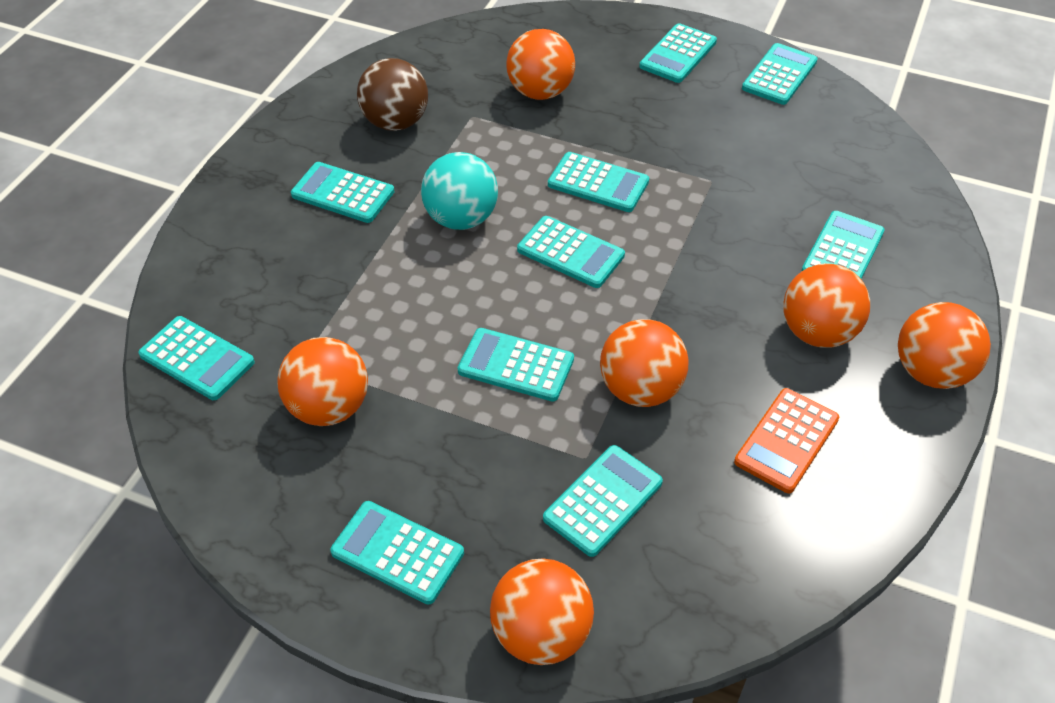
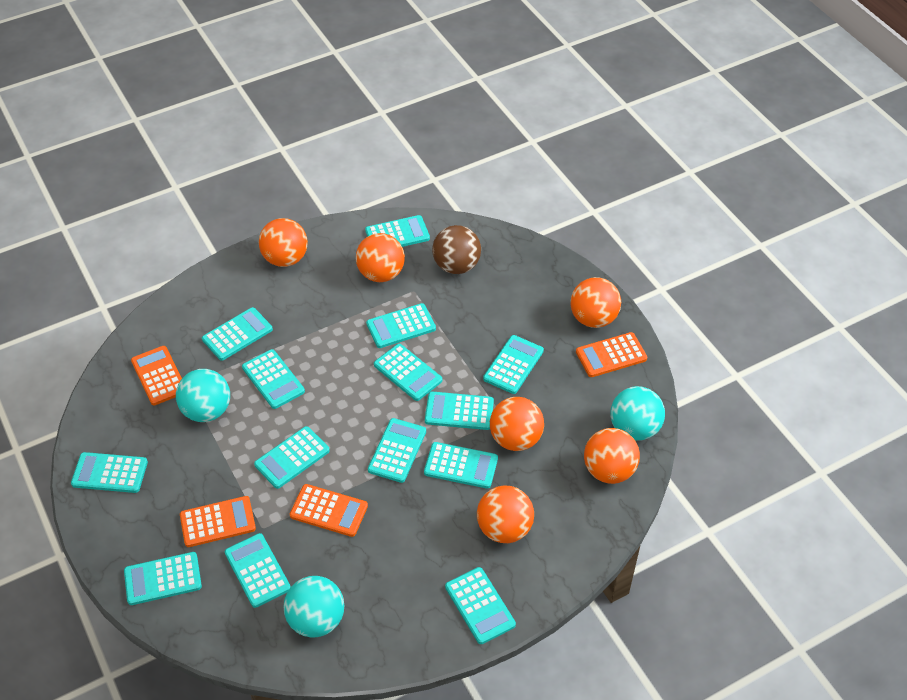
orange calculator: [734,388,839,493] = 1 -> [131,346,182,405] [180,496,256,547] [290,484,368,537] [576,332,647,377] = 4
turquoise ball: [421,152,498,230] = 1 -> [176,369,230,422] [283,576,344,638] [610,386,665,441] = 3
turquoise calculator: [138,316,255,400] [291,162,394,223] [330,501,464,604] [458,328,574,402] [517,216,625,288] [543,445,663,557] [548,152,649,212] [639,23,717,83] [742,43,818,105] [801,211,885,279] = 10 -> [71,452,148,493] [124,552,202,605] [202,307,273,361] [225,533,291,608] [242,349,305,409] [254,426,330,489] [365,215,430,247] [366,303,436,348] [368,418,426,483] [374,344,442,401] [424,442,498,489] [425,391,494,430] [445,567,516,644] [483,335,544,394] = 14

